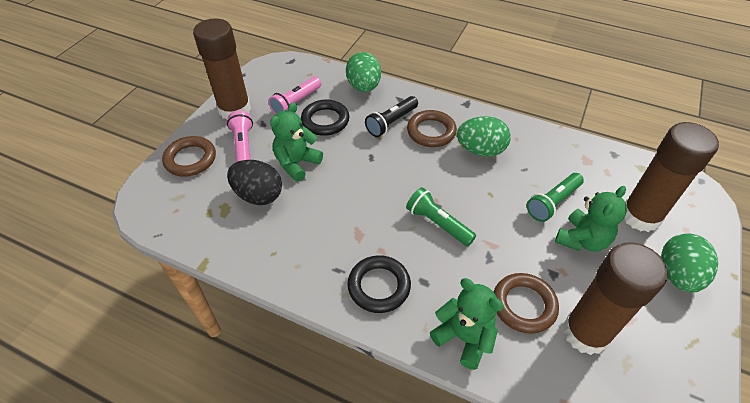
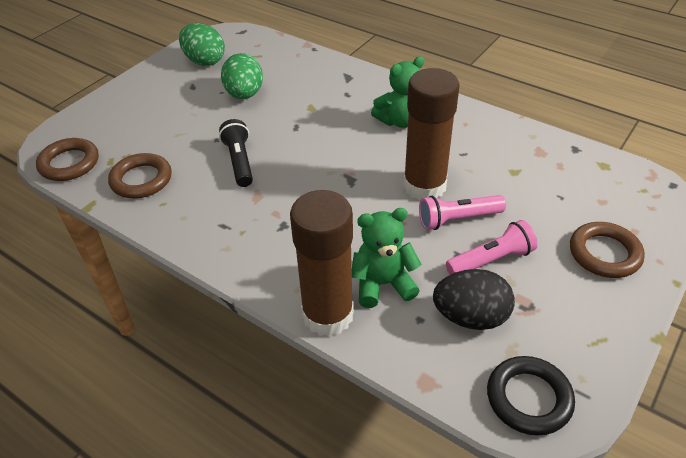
black ring: [301,99,350,136] [347,255,411,313] = 2 -> [487,356,575,436] = 1
brown glue stick: [193,18,251,120] [563,242,668,355] [624,122,719,232] = 3 -> [290,190,354,336] [403,68,460,200] = 2
green egg: [346,52,381,92] [457,116,511,157] [661,234,718,293] = 3 -> [179,23,225,66] [221,53,263,99] = 2
green flashlight: [406,187,476,246] [527,173,584,222] = 2 -> none = 0
green teddy bear: [270,102,323,182] [430,278,504,370] [555,186,627,252] = 3 -> [352,208,422,308] [371,56,424,128] = 2

